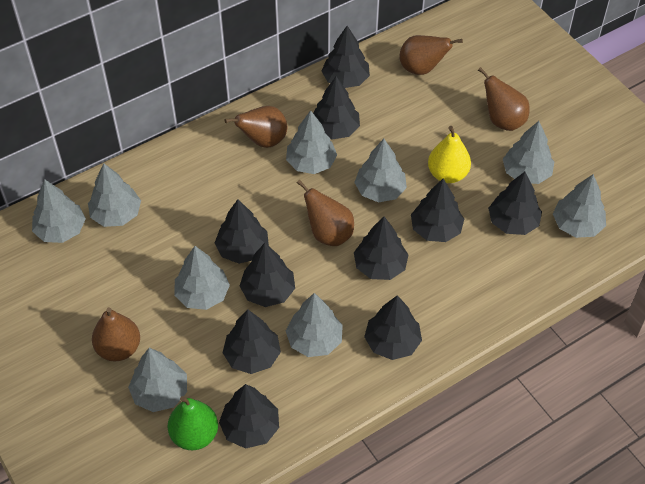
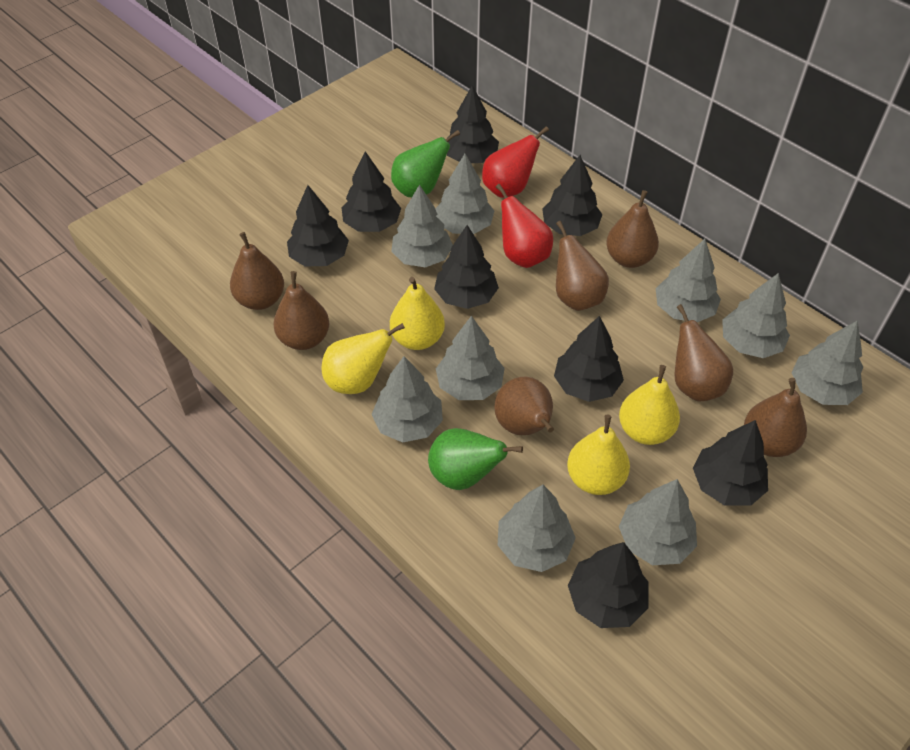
black tree: [215,199,269,264] [219,384,279,449] [222,309,281,374] [240,243,295,307] [313,76,360,139] [322,26,370,88] [354,217,409,280] [364,295,422,360] [411,179,464,242] [488,172,542,235] = 10 -> [287,185,349,267] [342,151,401,232] [434,225,499,309] [447,85,499,163] [542,155,603,236] [554,316,624,402] [568,542,649,628] [693,420,768,506] = 8
brown pear: [92,307,140,361] [225,106,287,148] [297,180,354,246] [399,35,463,75] [478,67,530,131] = 5 -> [230,232,284,310] [273,271,329,350] [494,377,554,435] [556,221,609,311] [606,190,659,268] [675,304,733,401] [744,378,807,457] = 7
green pear: [168,396,218,450] = 1 -> [391,130,460,197] [428,428,523,490] = 2
red pear: none = 0 -> [482,126,549,198] [496,184,553,268] = 2
yellow pear: [428,126,471,183] = 1 -> [321,323,405,394] [390,277,445,350] [567,414,630,495] [619,365,680,445] = 4

